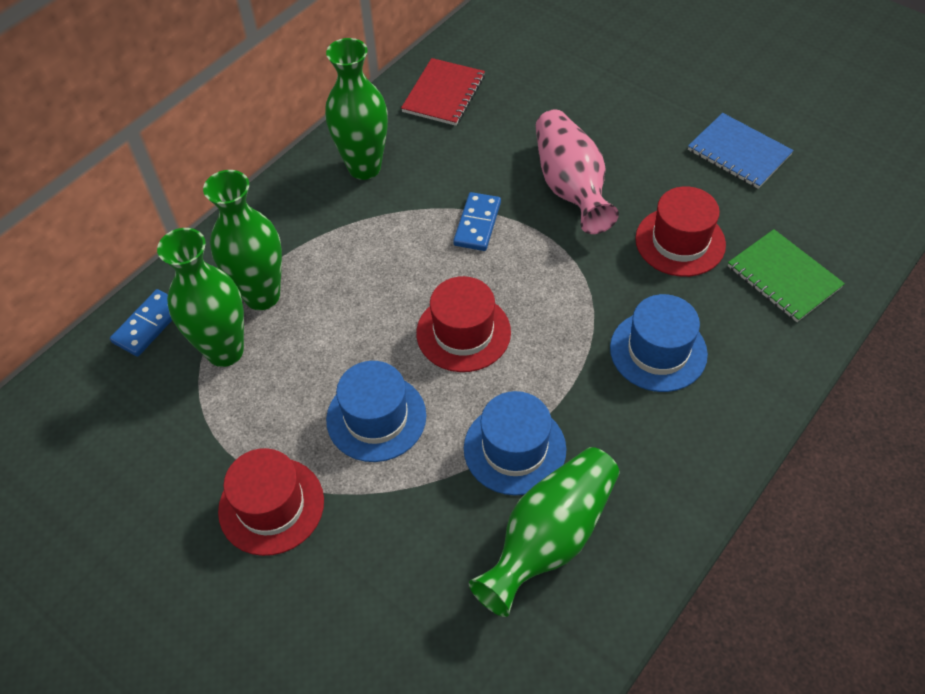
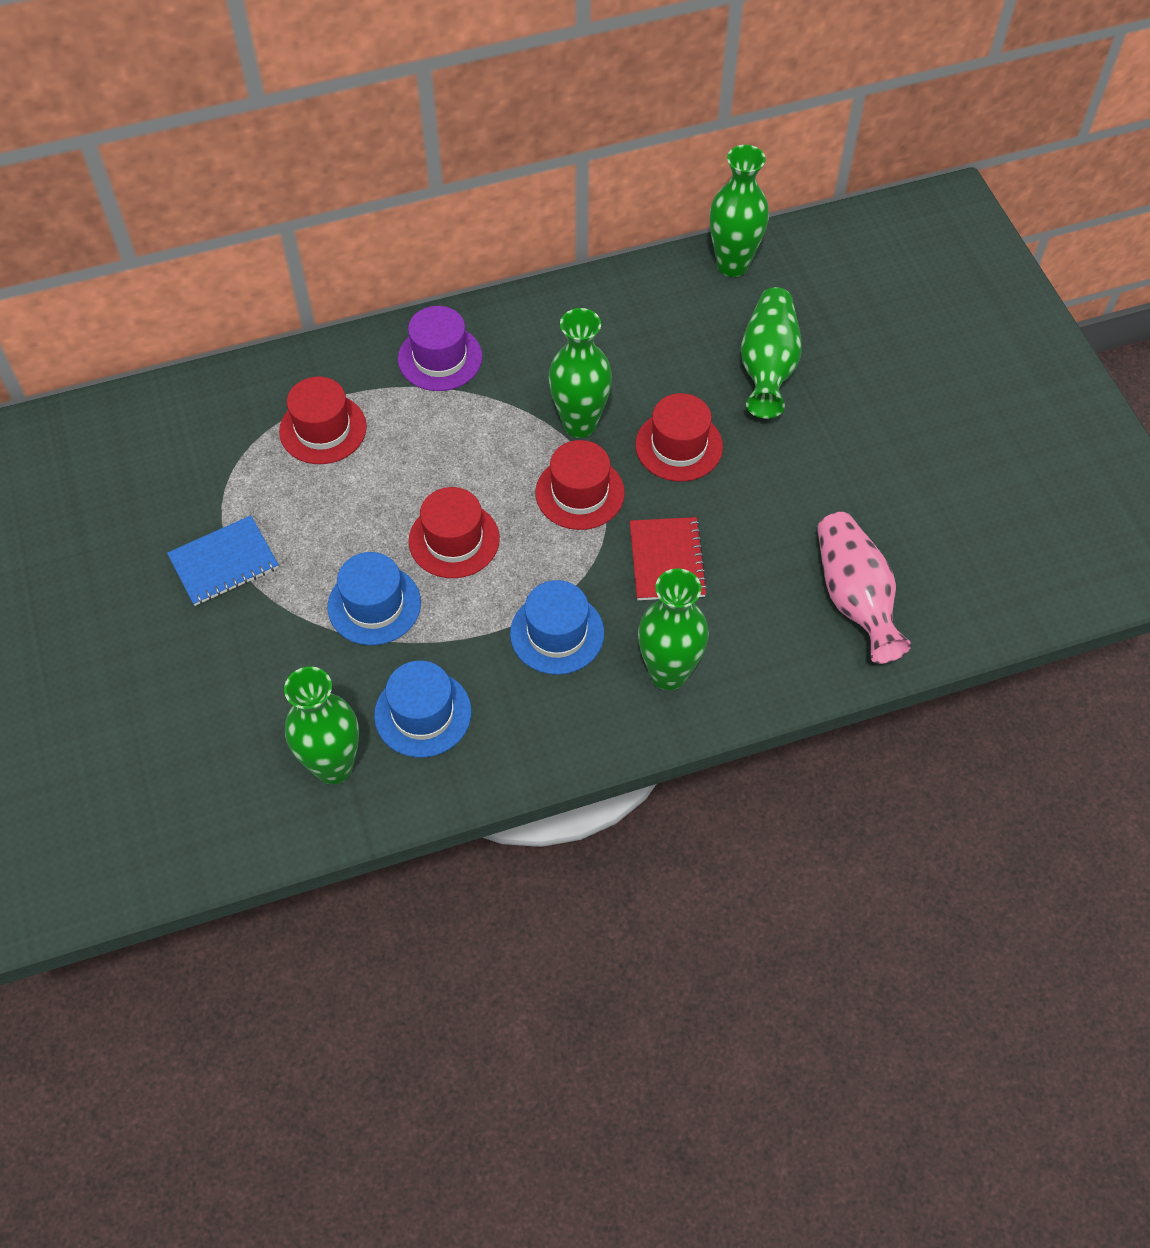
blue domino: [110,289,172,357] [453,192,501,251] = 2 -> none = 0
green notebook: [728,229,845,322] = 1 -> none = 0
green vase: [157,228,244,367] [203,170,282,310] [325,38,388,180] [469,447,619,617] = 4 -> [284,667,359,784] [549,308,612,438] [638,568,708,690] [710,145,769,277] [741,287,802,419] = 5
purple hat: none = 0 -> [398,306,482,391] = 1
red hat: [218,448,324,556] [416,276,511,372] [635,186,726,277] = 3 -> [279,377,367,464] [408,487,500,578] [535,440,625,530] [635,393,723,482] = 4

